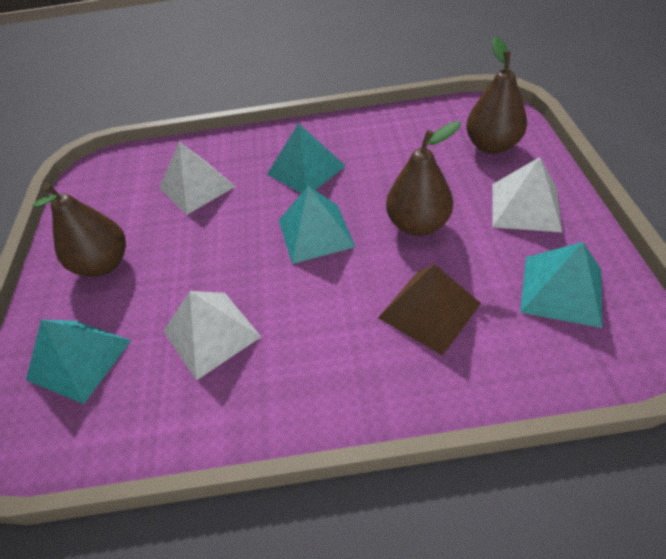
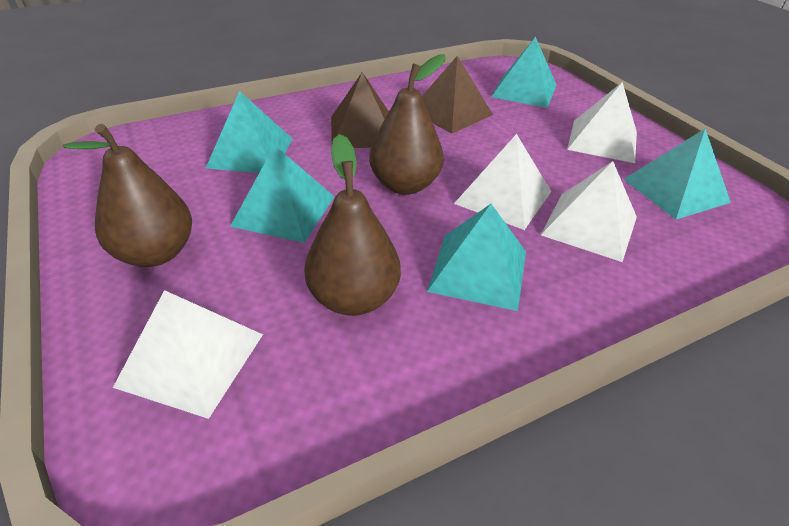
brown pyramid: [378,264,481,356] = 1 -> [331,72,389,148] [422,56,493,134] = 2
turquoise pyramid: [26,320,131,404] [267,123,345,194] [279,186,355,264] [520,242,602,328] = 4 -> [206,91,293,173] [230,145,335,243] [427,204,526,311] [491,37,556,108] [624,129,731,219] = 5
white pyramid: [159,141,236,215] [163,291,261,380] [492,157,562,232] = 3 -> [113,290,263,419] [454,134,551,230] [541,161,637,262] [567,82,637,163] = 4

